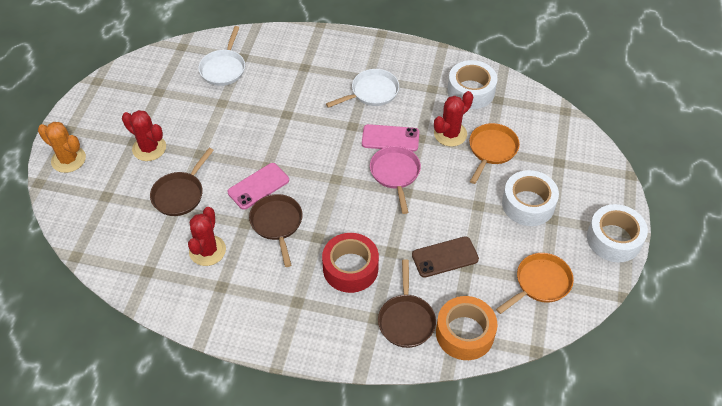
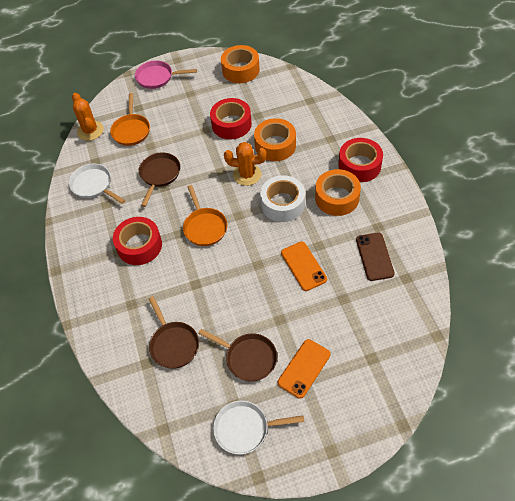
orange cactus: [38,122,86,173] = 1 -> [72,93,104,141] [224,142,267,186] = 2
orange phone: none = 0 -> [278,339,331,399] [281,241,327,291] = 2
orange tape: [436,296,497,360] = 1 -> [221,45,260,83] [254,118,296,161] [315,169,361,216] = 3
pink phone: [228,163,289,210] [362,124,419,152] = 2 -> none = 0
red cactus: [122,110,166,161] [188,207,226,266] [434,91,473,147] = 3 -> none = 0
red tape: [322,233,379,293] = 1 -> [113,217,162,265] [210,98,252,140] [339,138,383,182] = 3
white tape: [447,60,497,109] [502,170,559,226] [587,204,648,262] = 3 -> [260,175,305,222] = 1

